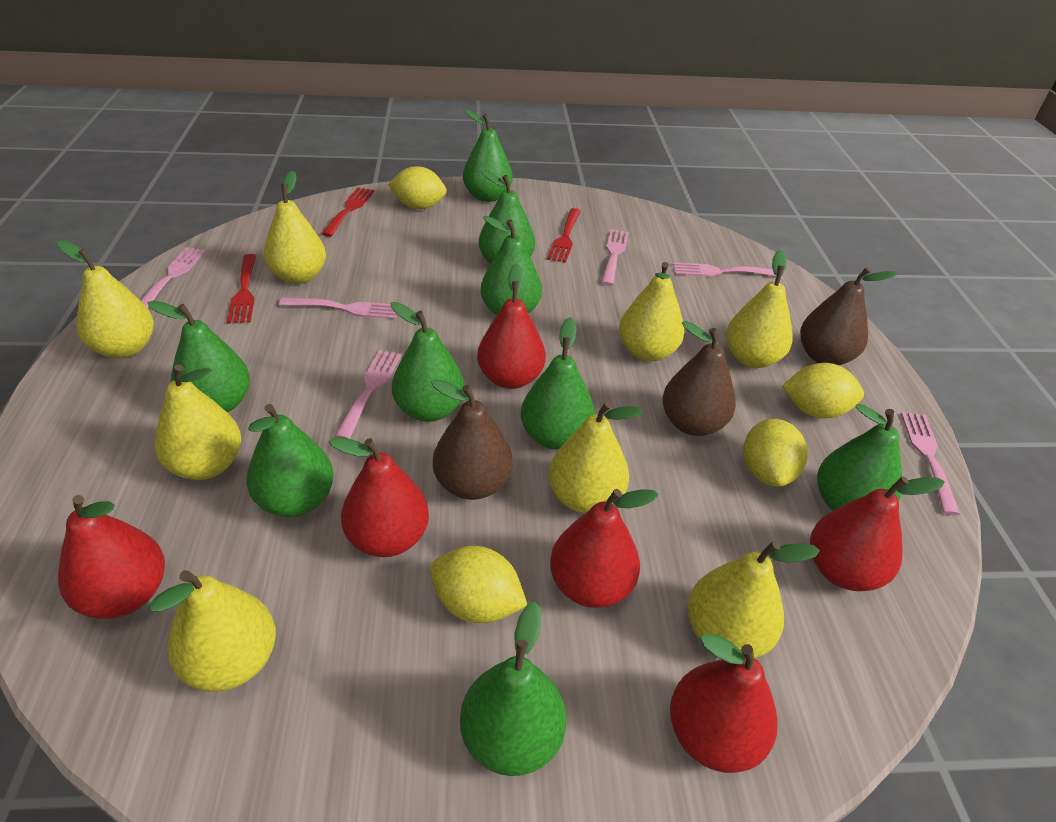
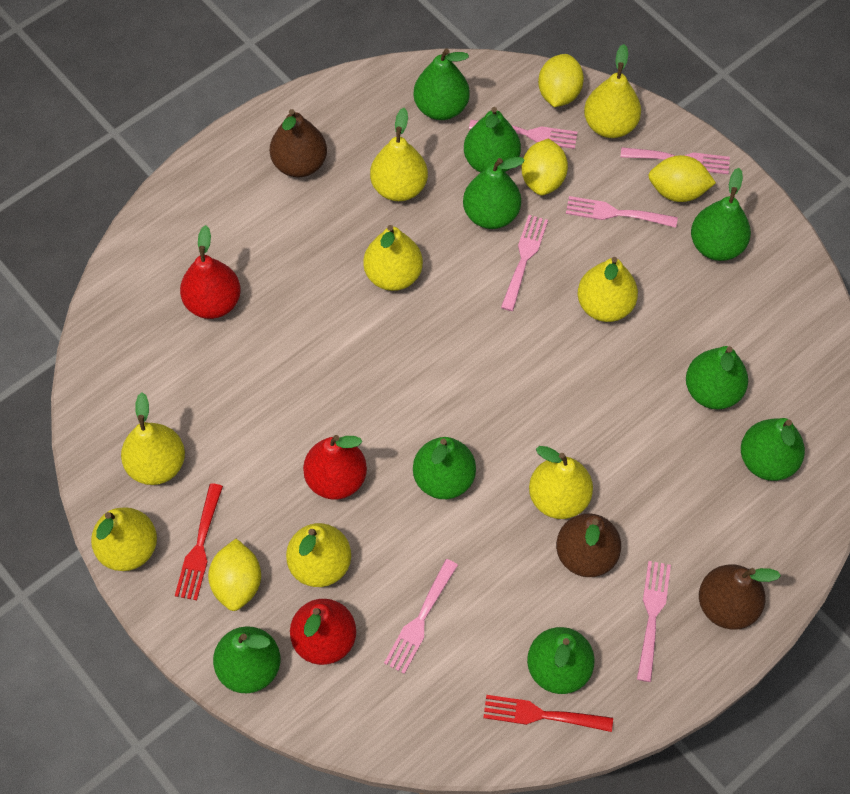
red fork: [227,254,257,324] [322,187,374,237] [547,208,581,263] = 3 -> [175,483,223,600] [483,695,613,732] = 2
red pear: [58,495,165,619] [329,437,429,557] [477,263,546,389] [550,489,658,608] [670,633,778,773] [810,476,945,591] = 6 -> [180,225,241,319] [290,599,356,665] [303,435,367,500] = 3

